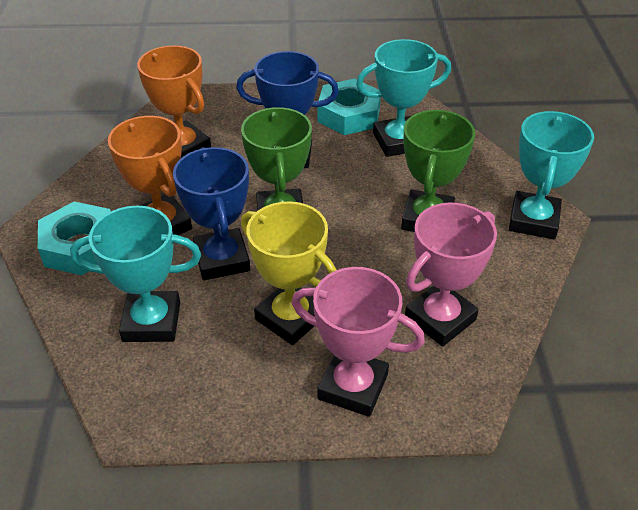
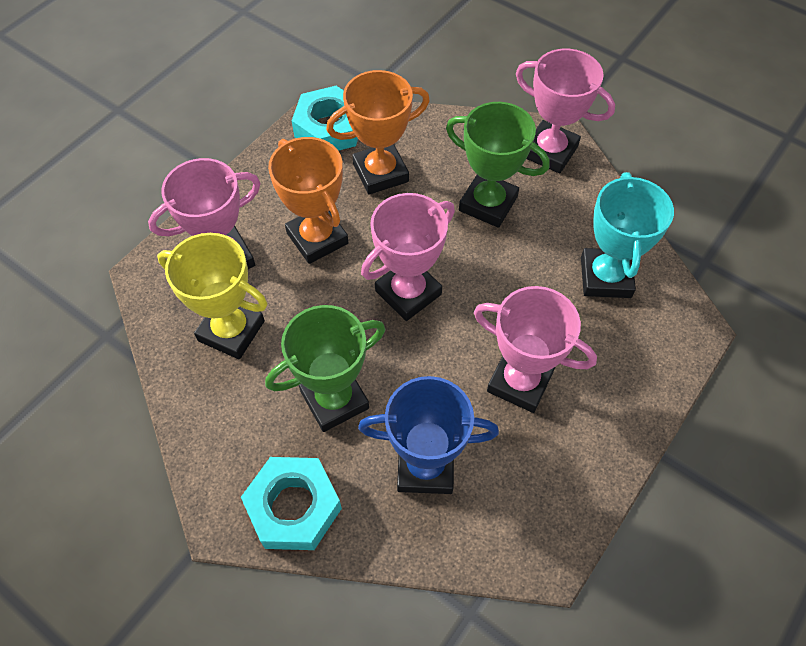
blue trophy: [173,147,250,281] [236,51,339,168] = 2 -> [358,376,499,494] = 1
pink trophy: [292,267,425,417] [405,203,497,347] = 2 -> [148,158,261,269] [361,193,455,321] [474,286,597,413] [516,49,615,173] = 4
turquoise trophy: [70,206,201,342] [356,39,451,157] [509,111,594,239] = 3 -> [581,172,674,298] = 1

